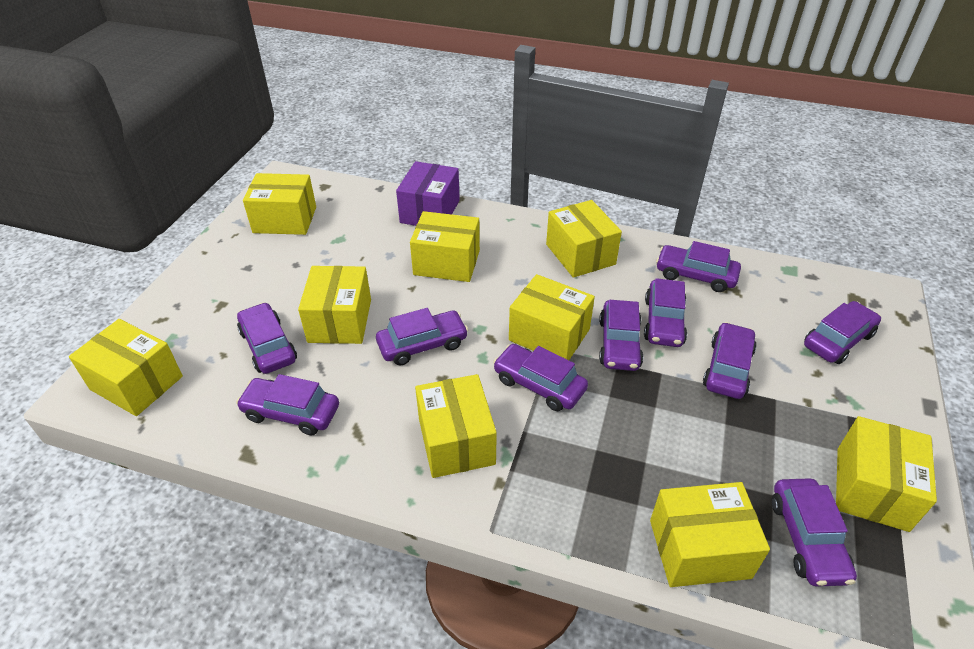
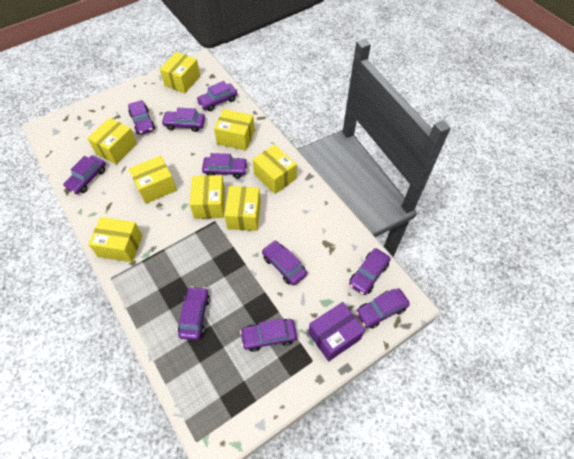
yellow box: [69,319,183,416] [243,173,316,235] [298,266,371,344] [410,211,480,282] [415,374,497,478] [509,274,595,360] [546,200,622,278] [650,482,770,587] [836,416,937,532] = 9 -> [87,118,137,165] [88,217,143,262] [129,156,177,204] [160,52,200,93] [190,175,225,219] [214,109,255,150] [224,186,261,231] [253,145,297,194] = 8

